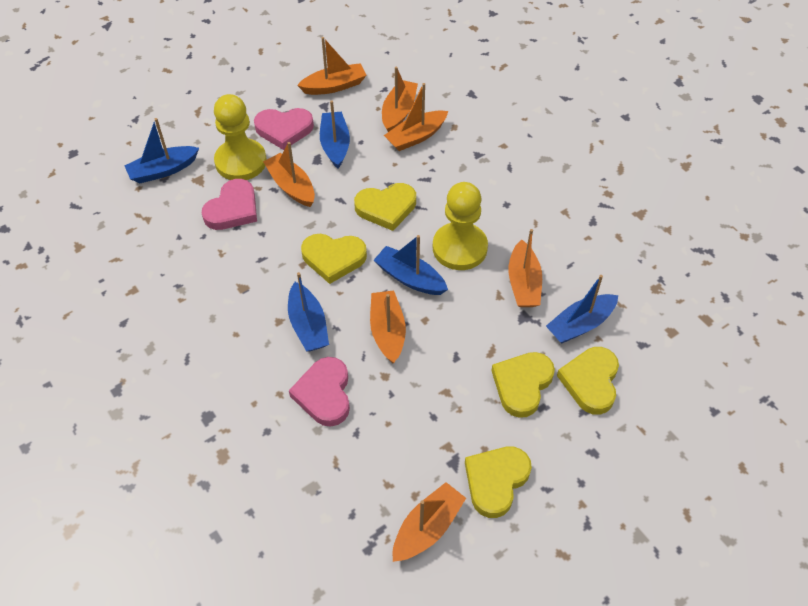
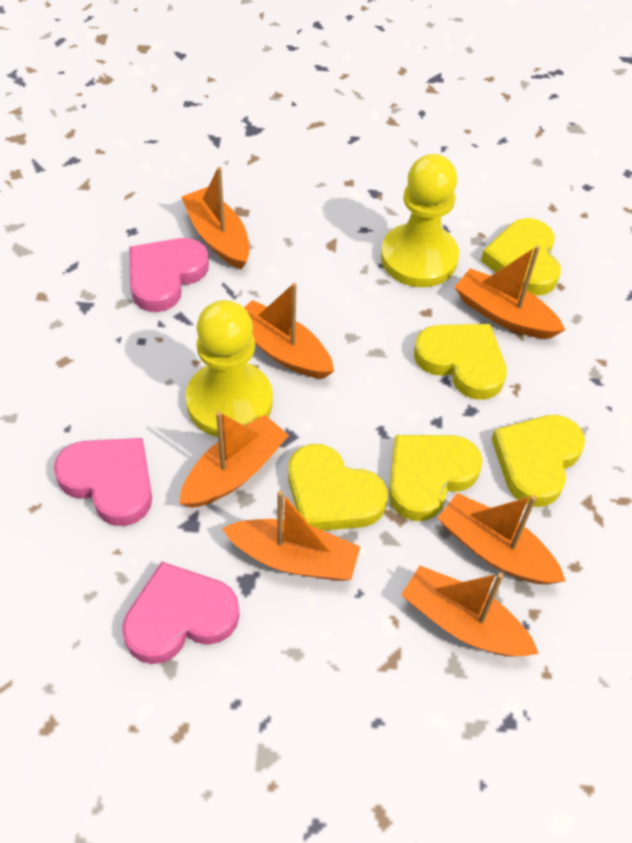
blue boat: [124,118,199,183] [288,272,329,351] [320,100,350,169] [374,235,448,295] [546,275,618,343] = 5 -> none = 0

